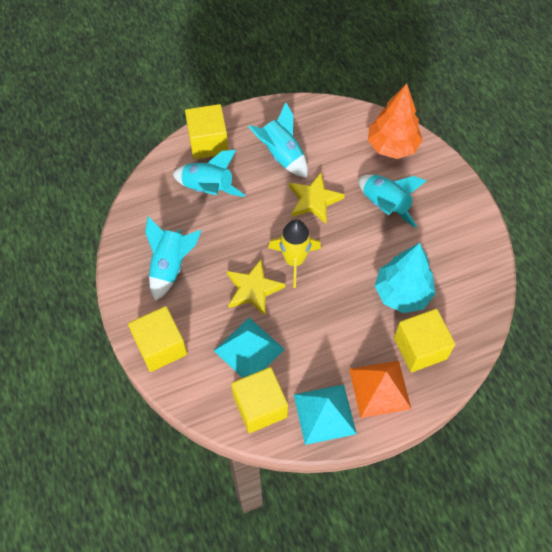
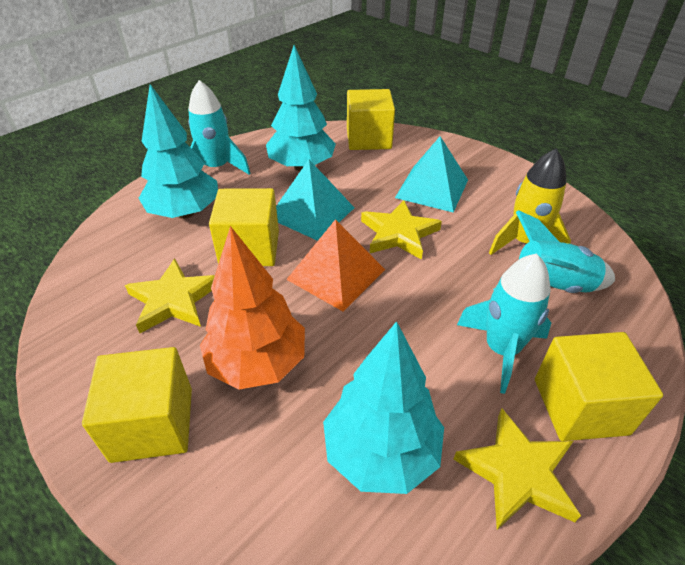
turquoise rocket: [145,216,202,301] [173,150,246,197] [248,102,308,178] [359,175,426,228] = 4 -> [188,80,250,174] [457,253,551,394] [493,210,615,293] = 3
turquoise tree: [375,243,436,313] = 1 -> [138,84,218,219] [266,45,336,171] [323,321,444,494] = 3
yellow star: [227,259,285,316] [289,173,345,224] = 2 -> [125,258,215,333] [361,200,442,260] [453,408,581,530] = 3

